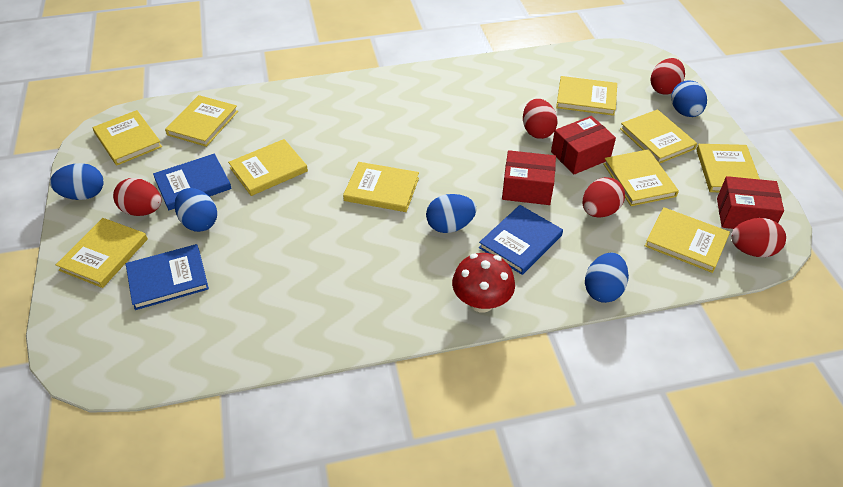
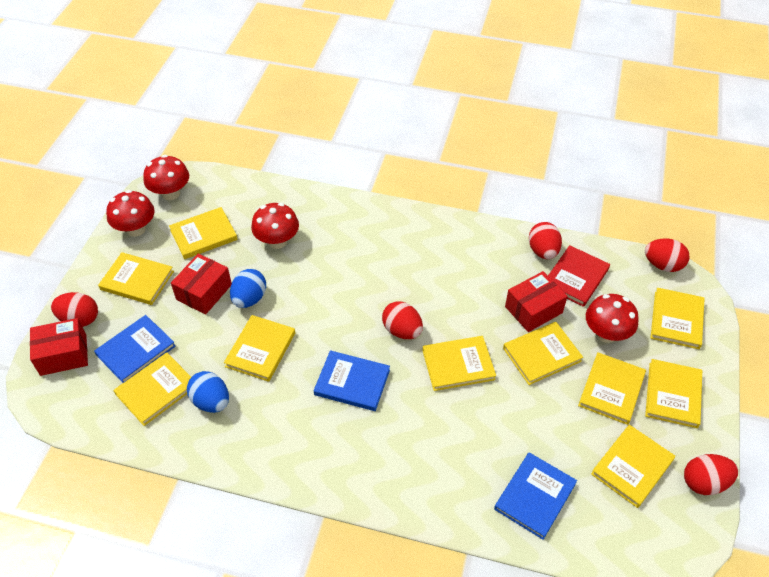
blue egg: [50,163,103,200] [175,188,217,232] [426,194,477,233] [585,253,629,303] [671,80,707,117] = 5 -> [187,371,229,413] [230,269,266,308] = 2
red book: none = 0 -> [548,245,610,307] = 1
red mushroom: [452,253,515,313] = 1 -> [106,190,155,237] [143,155,189,200] [251,203,299,249] [586,294,639,343] = 4

